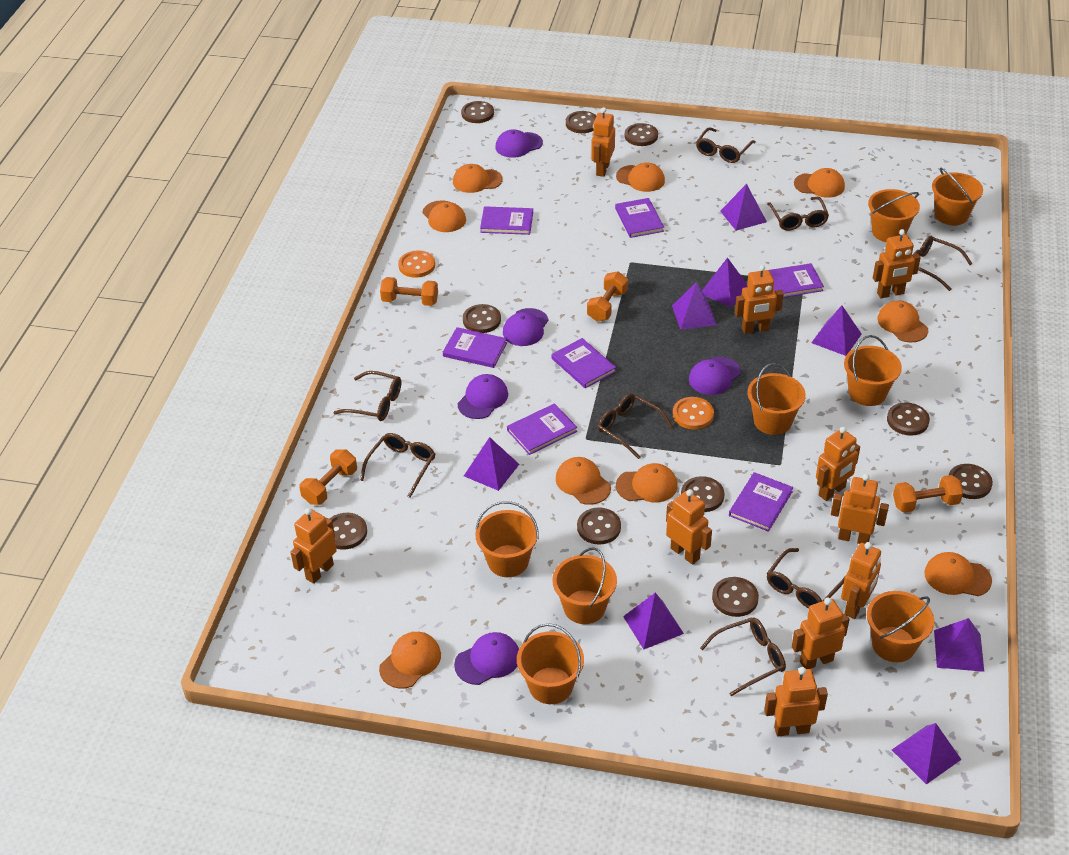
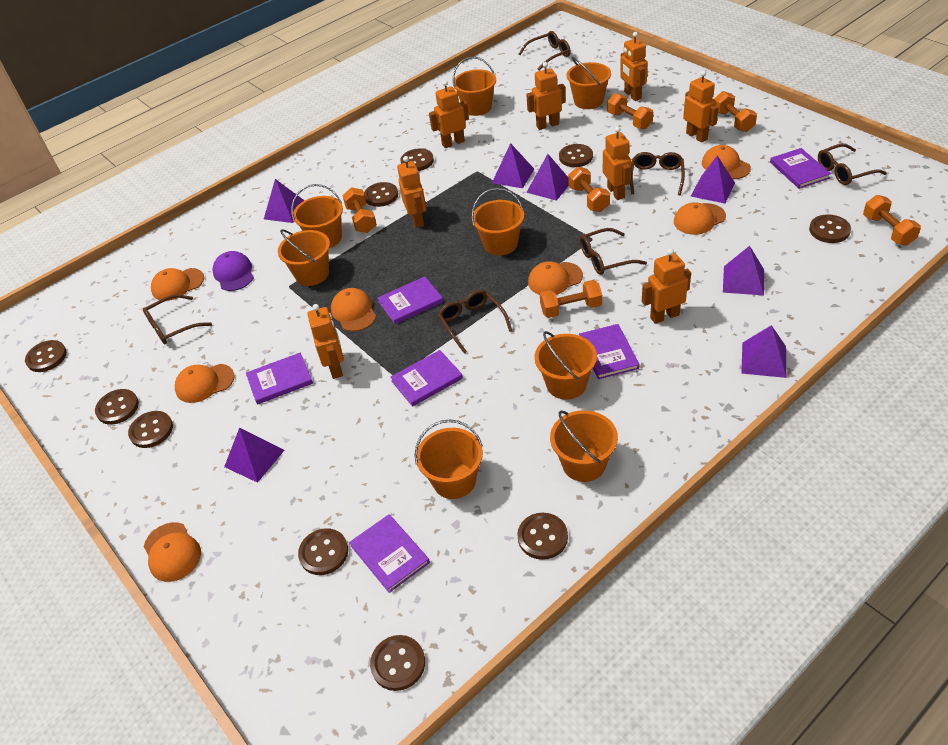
brown glasses: [333,371,401,421] [360,433,435,498] [598,393,673,459] [696,127,756,163] [700,617,786,696] [767,197,829,231] [767,548,845,608] [913,236,972,291] = 8 -> [143,294,212,344] [438,290,512,354] [519,31,571,70] [580,228,647,275] [630,152,685,195] [818,143,887,185] = 6
orange button: [398,250,435,278] [673,397,714,429] = 2 -> none = 0
orange cap: [379,632,441,689] [422,200,466,232] [453,164,503,193] [556,457,611,505] [616,163,665,192] [616,463,677,503] [794,168,845,198] [878,300,928,343] [924,552,992,596] = 9 -> [144,522,201,582] [151,268,204,301] [175,364,235,403] [331,288,376,332] [528,261,583,295] [674,202,726,235] [702,145,751,179] = 7
orange dumbbell: [299,449,357,505] [380,277,438,306] [587,271,628,321] [893,475,963,513] = 4 -> [342,187,377,233] [540,280,602,318] [568,167,610,212] [607,93,653,129] [714,91,757,132] [863,195,921,245] = 6
orange robot: [290,508,337,584] [591,107,615,177] [666,489,712,565] [735,265,783,334] [764,667,828,736] [792,598,850,669] [816,427,860,501] [831,474,889,544] [841,542,881,619] [873,229,921,298] = 10 -> [307,304,344,379] [397,156,426,228] [429,80,469,148] [526,62,565,130] [603,127,632,200] [620,32,648,101] [642,249,691,324] [683,71,719,143] = 8
purple book: [443,327,507,368] [480,206,533,235] [507,403,577,455] [552,338,616,388] [615,198,664,238] [729,472,793,532] [769,263,824,298] = 7 -> [246,353,313,405] [349,514,430,593] [378,276,443,324] [390,350,463,407] [579,324,639,379] [770,148,831,189] = 6
purple cap: [454,632,519,685] [458,374,508,419] [495,129,543,158] [503,308,549,346] [689,356,741,395] = 5 -> [212,251,254,291] = 1
purple pyramid: [464,437,519,491] [623,593,684,649] [672,282,717,330] [702,257,747,307] [720,184,767,231] [811,306,862,356] [892,723,961,784] [934,618,984,672] = 8 -> [224,427,285,483] [264,179,305,223] [492,143,534,188] [526,154,568,201] [691,156,735,203] [723,246,764,295] [741,325,786,378] = 7

